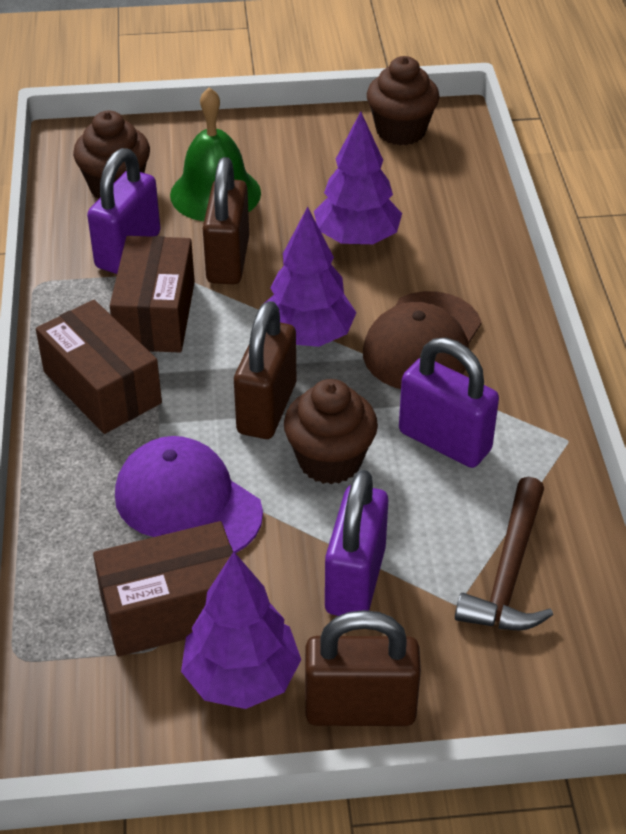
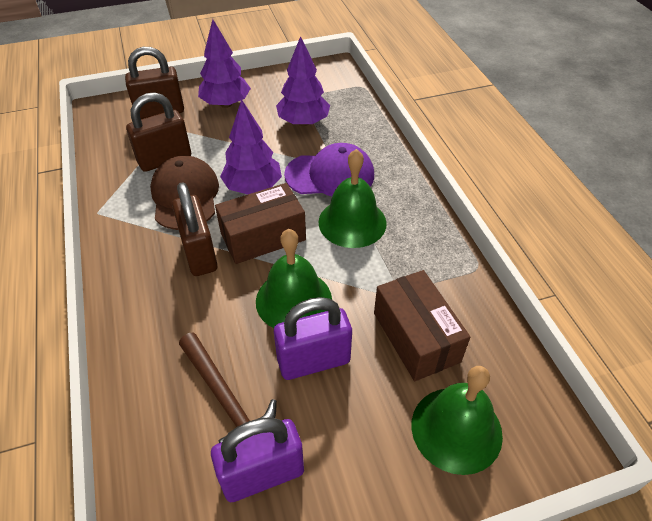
brown box: [36,300,162,434] [93,521,233,657] [110,236,195,353] = 3 -> [215,183,306,264] [374,270,470,381] = 2
brown cupcake: [73,111,150,199] [284,379,378,484] [367,56,440,145] = 3 -> none = 0
green bell: [170,87,261,221] = 1 -> [256,229,332,328] [318,149,387,248] [412,366,503,475] = 3
purple padlock: [87,148,160,274] [325,470,388,616] [399,338,499,468] = 3 -> [211,417,304,502] [274,297,352,380] = 2

